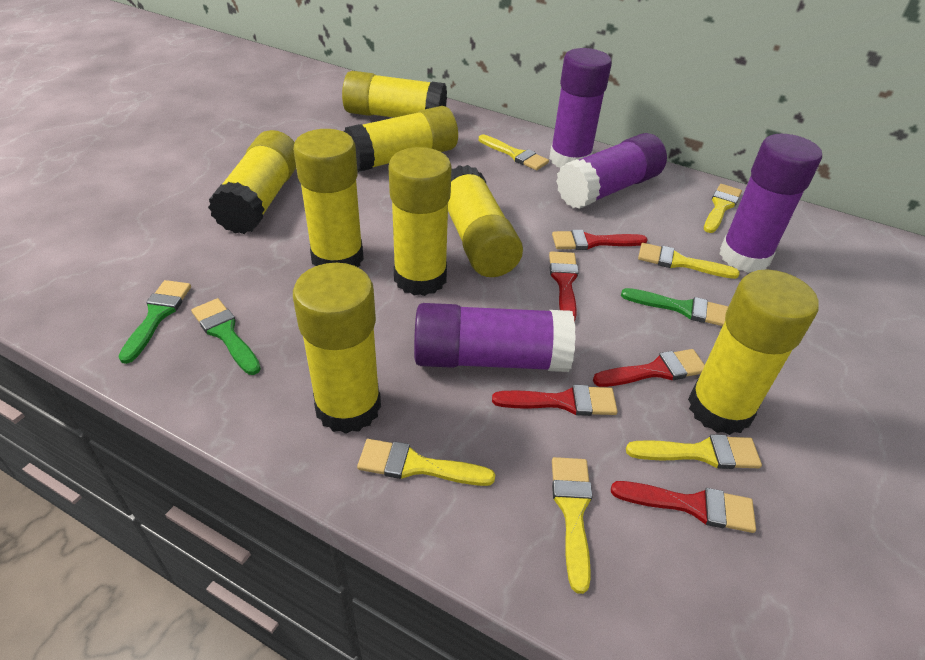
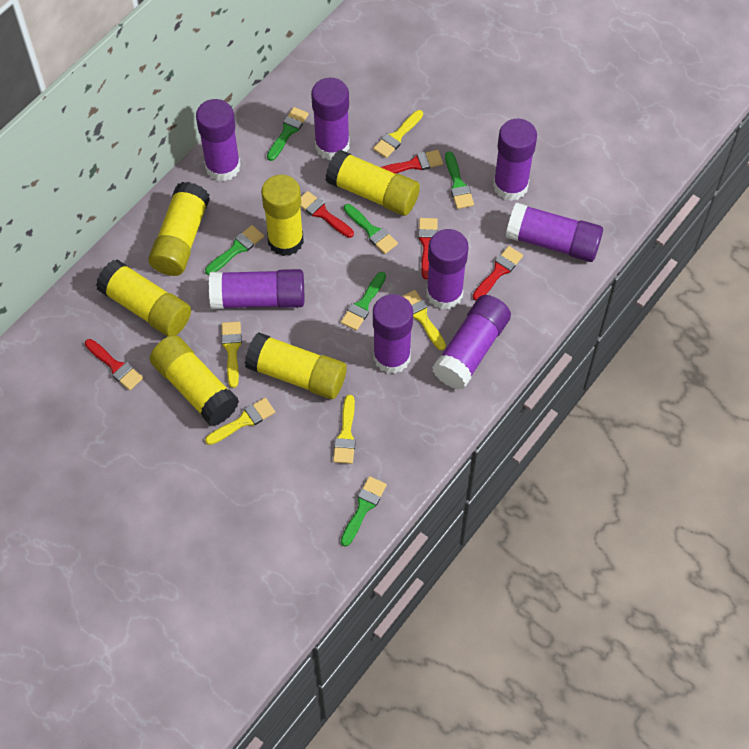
green brush: [118,280,191,364] [191,298,261,375] [621,288,728,326] = 3 -> [205,225,264,275] [267,107,309,161] [341,272,386,331] [341,476,387,546] [344,204,398,254] [445,151,474,209] = 6
purple glue stick: [414,303,576,372] [549,48,612,167] [556,133,667,209] [719,134,822,273] = 4 -> [196,99,241,181] [209,269,304,309] [311,78,350,160] [373,294,413,374] [426,229,469,310] [432,295,511,389] [493,119,537,201] [506,202,603,262] = 8
yellow brush: [357,439,496,486] [479,135,549,170] [552,457,592,594] [626,434,762,469] [638,243,740,279] [704,184,742,233] = 6 -> [205,398,275,445] [221,321,242,388] [333,395,356,464] [373,110,423,158] [403,290,446,350] = 5
yellow glue stick: [208,130,296,234] [293,129,364,267] [293,263,381,434] [342,71,447,118] [343,106,458,172] [388,147,452,296] [448,165,523,277] [688,270,819,435] = 8 -> [96,259,191,337] [148,182,210,276] [150,335,239,426] [245,333,347,399] [261,174,304,256] [325,150,420,216] = 6

